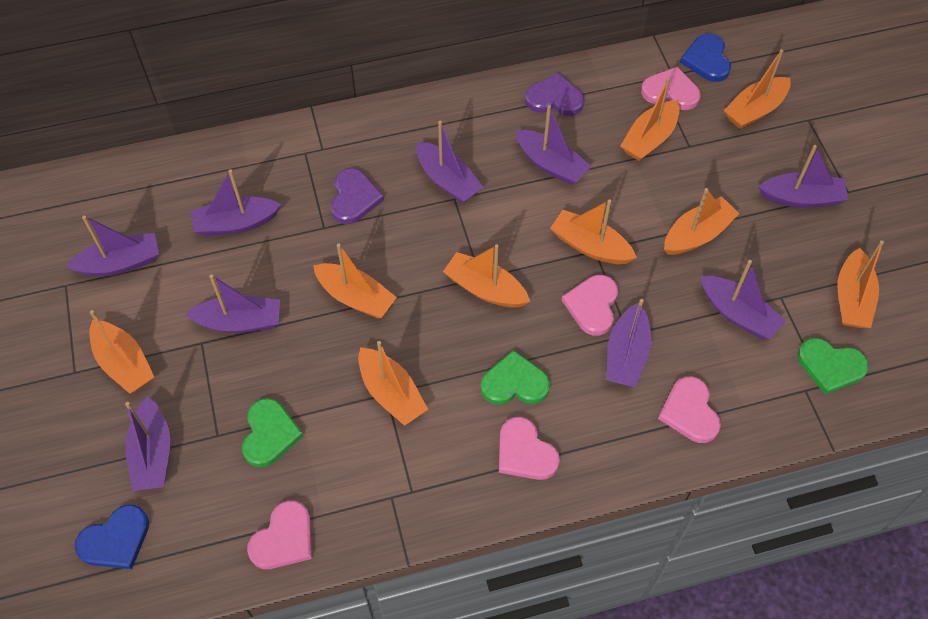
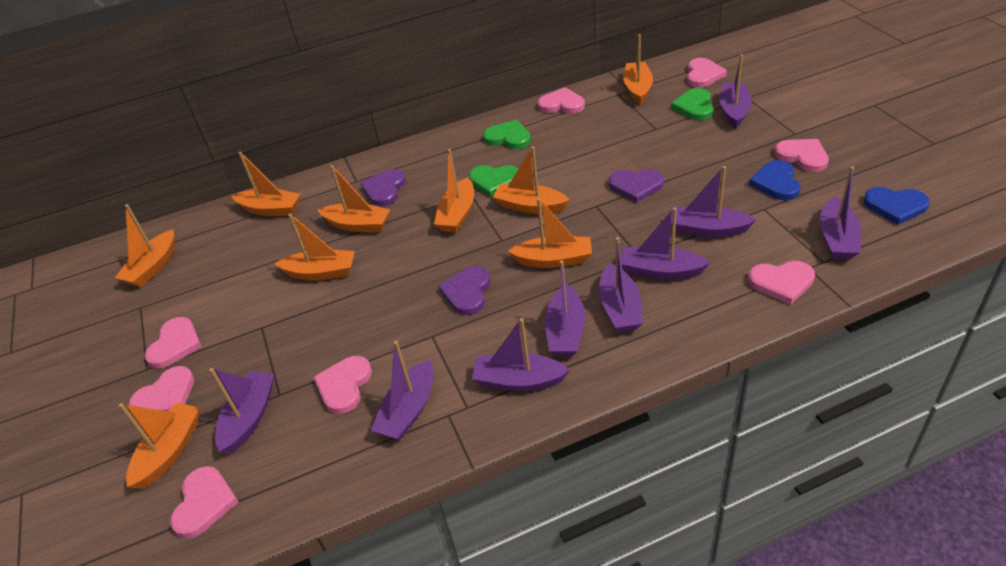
pink heart: [247,500,312,569] [499,417,560,480] [562,275,618,336] [641,67,701,110] [658,376,721,443] = 5 -> [129,366,194,412] [145,317,202,369] [170,466,239,539] [313,356,372,414] [538,87,585,114] [687,58,727,88] [748,261,815,305] [774,139,829,172] = 8
purple heart: [331,168,384,224] [525,73,584,116] = 2 -> [361,169,406,206] [438,266,490,315] [609,169,664,203] = 3

